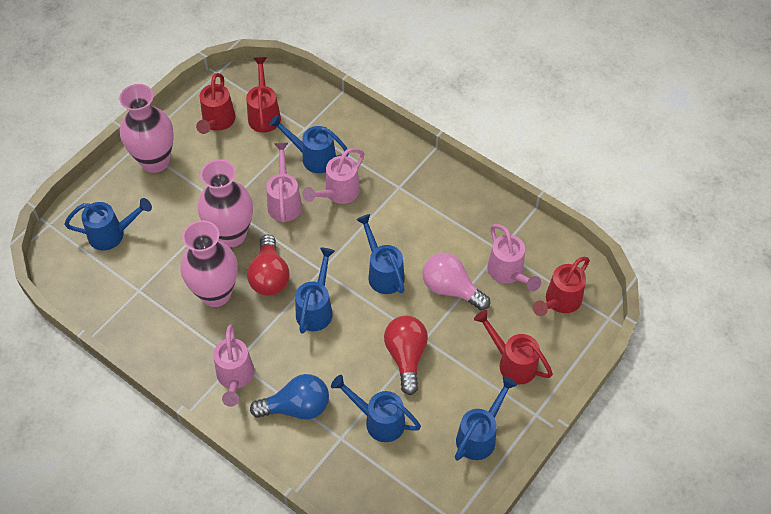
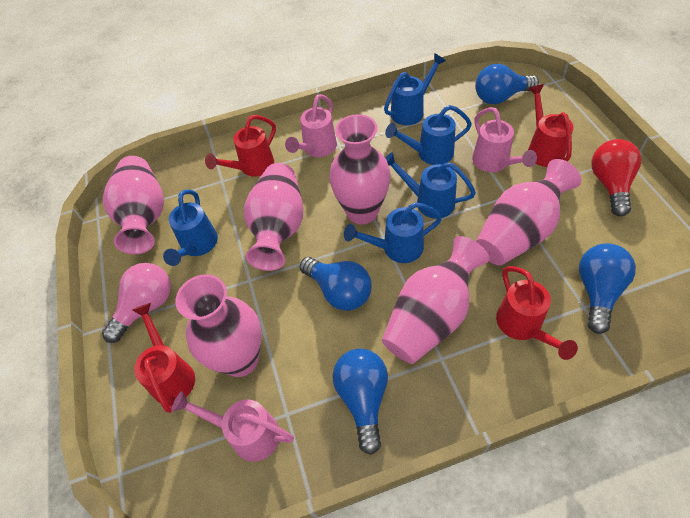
blue light bulb: [250,374,329,419] = 1 -> [299,257,372,311] [332,349,388,455] [475,64,539,104] [579,244,636,334] = 4
blue watering can: [64,198,152,250] [269,115,349,173] [295,248,335,334] [331,375,421,442] [356,214,405,294] [455,376,517,461] = 6 -> [163,189,218,266] [344,202,442,263] [384,53,446,125] [385,105,472,165] [385,152,476,219] = 5
pink vase: [119,84,174,173] [180,220,238,307] [198,159,253,247] = 3 -> [103,156,164,254] [176,274,262,377] [244,163,303,271] [329,114,391,224] [382,236,489,364] [476,159,581,265] = 6
pink watering can: [213,324,254,407] [266,143,302,222] [303,148,364,204] [487,224,541,291] = 4 -> [171,391,294,462] [285,94,337,157] [472,107,537,172] = 3
red light bulb: [247,235,290,296] [384,316,428,395] = 2 -> [591,139,642,216] = 1

